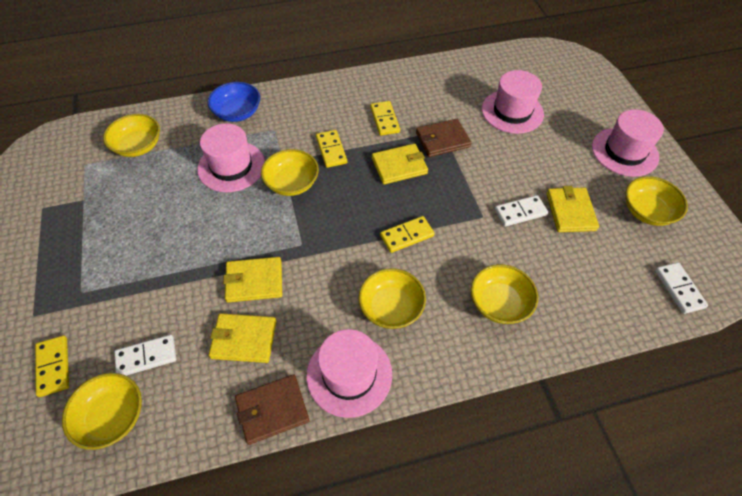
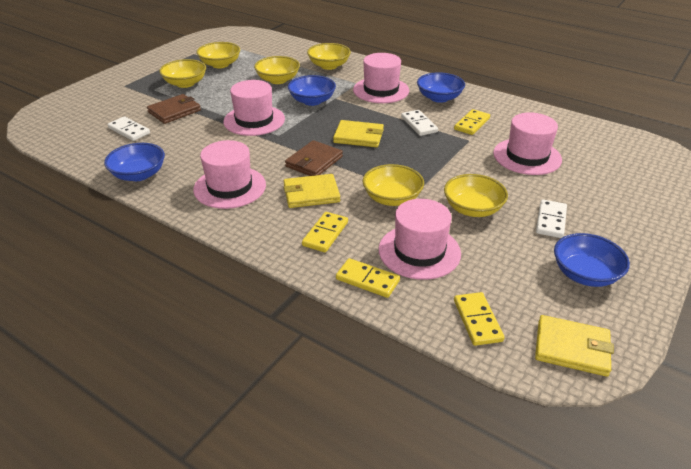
blue bowl: [208,82,260,122] = 1 -> [104,143,165,181] [288,75,336,106] [417,72,465,103] [554,233,630,287] = 4
pink hat: [197,123,265,192] [306,329,392,418] [482,70,544,134] [592,109,664,177] = 4 -> [193,140,266,209] [223,80,285,136] [353,53,409,103] [379,199,461,280] [493,112,562,175] = 5
yellow wallet: [209,313,276,363] [223,257,282,303] [372,144,428,184] [546,186,599,232] = 4 -> [284,174,340,208] [333,120,384,147] [535,315,614,377] = 3

